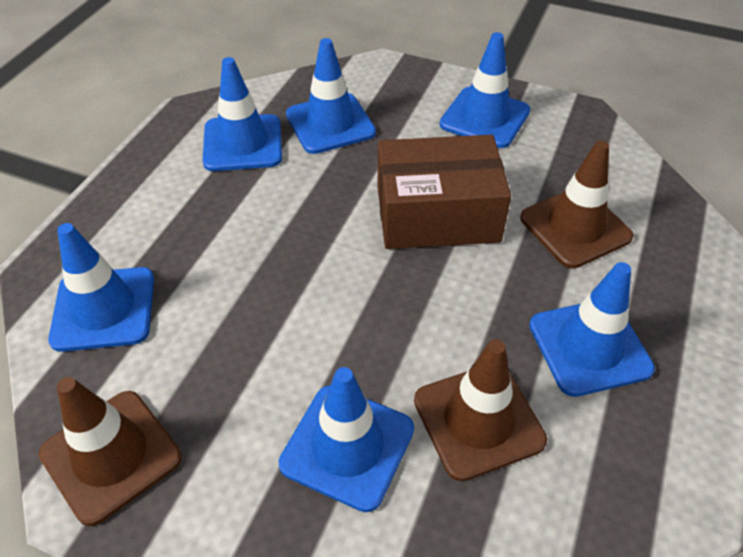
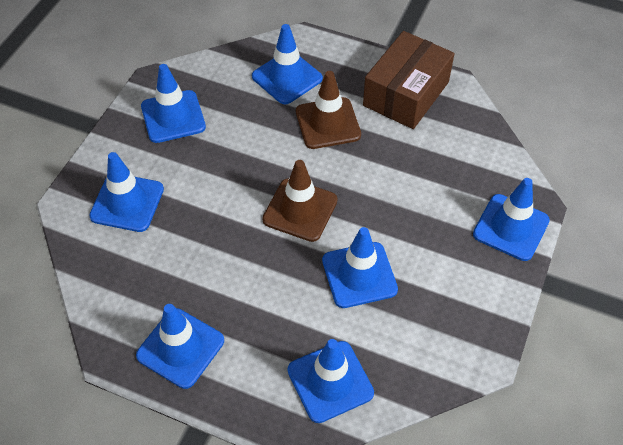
blue traffic cone: [48,223,154,352] [203,57,282,171] [279,367,414,512] [286,38,376,154] [440,32,530,148] [529,262,655,397] = 6 -> [89,152,164,232] [136,304,224,389] [141,64,206,143] [252,24,323,104] [287,339,374,423] [322,227,398,308] [473,178,550,261] = 7
brown traffic cone: [38,377,182,526] [414,339,547,481] [520,140,634,268] = 3 -> [262,160,338,242] [296,71,361,149] = 2

